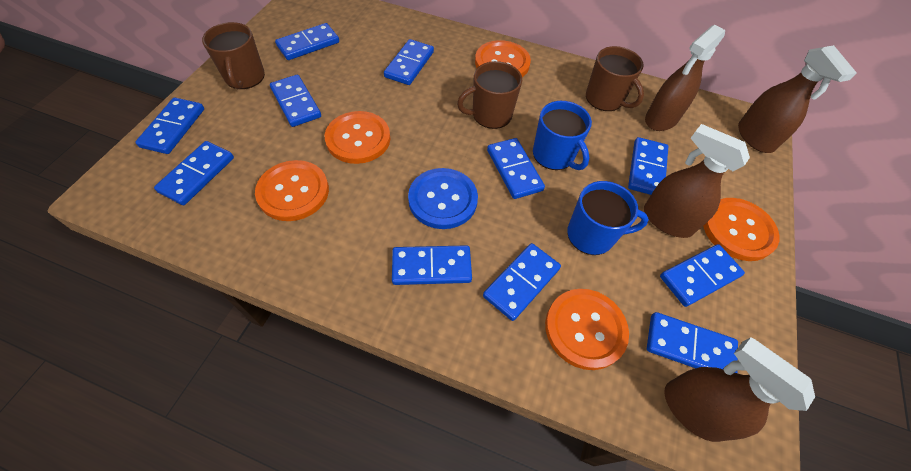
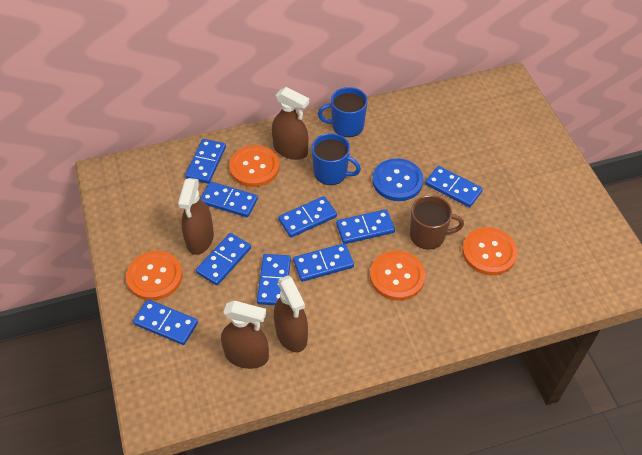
blue domino: [135,97,204,154] [154,141,234,205] [270,75,321,127] [275,23,339,60] [384,39,434,85] [392,245,472,285] [483,243,561,321] [487,138,545,199] [628,137,668,195] [647,312,738,373] [660,244,745,307] = 11 -> [133,299,198,345] [185,139,226,184] [196,233,251,286] [200,182,258,217] [257,254,291,305] [278,196,337,238] [293,243,354,282] [336,209,395,244] [425,166,483,207] = 9
brown mug: [202,22,265,89] [457,61,522,129] [586,46,644,111] = 3 -> [410,195,464,249] = 1
orange button: [255,160,329,221] [325,111,390,164] [475,40,531,77] [545,289,629,370] [703,198,779,261] = 5 -> [126,251,183,301] [229,145,279,187] [370,251,425,300] [462,227,518,275] = 4

